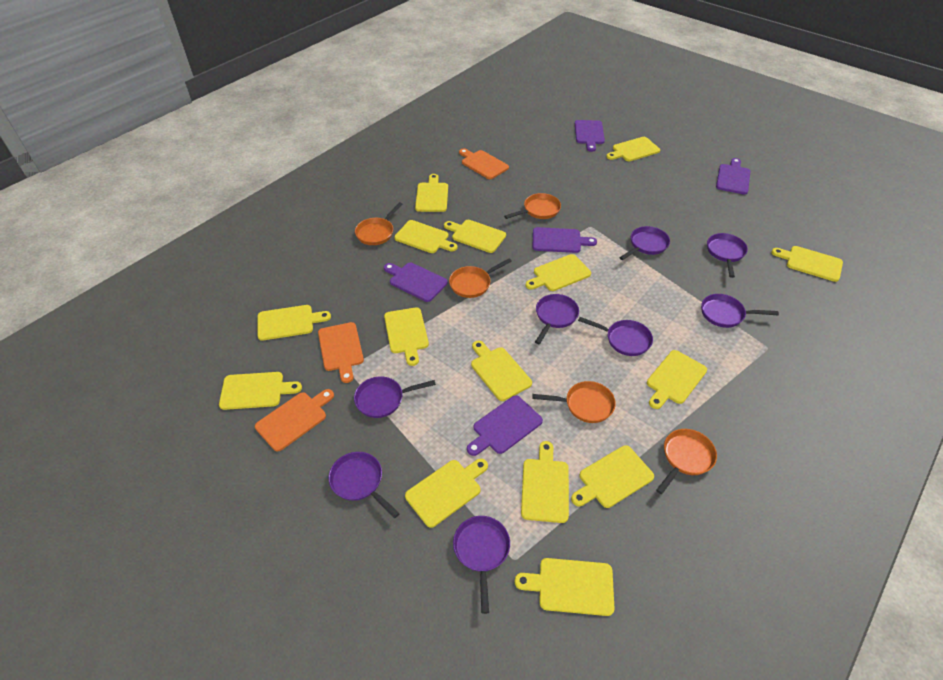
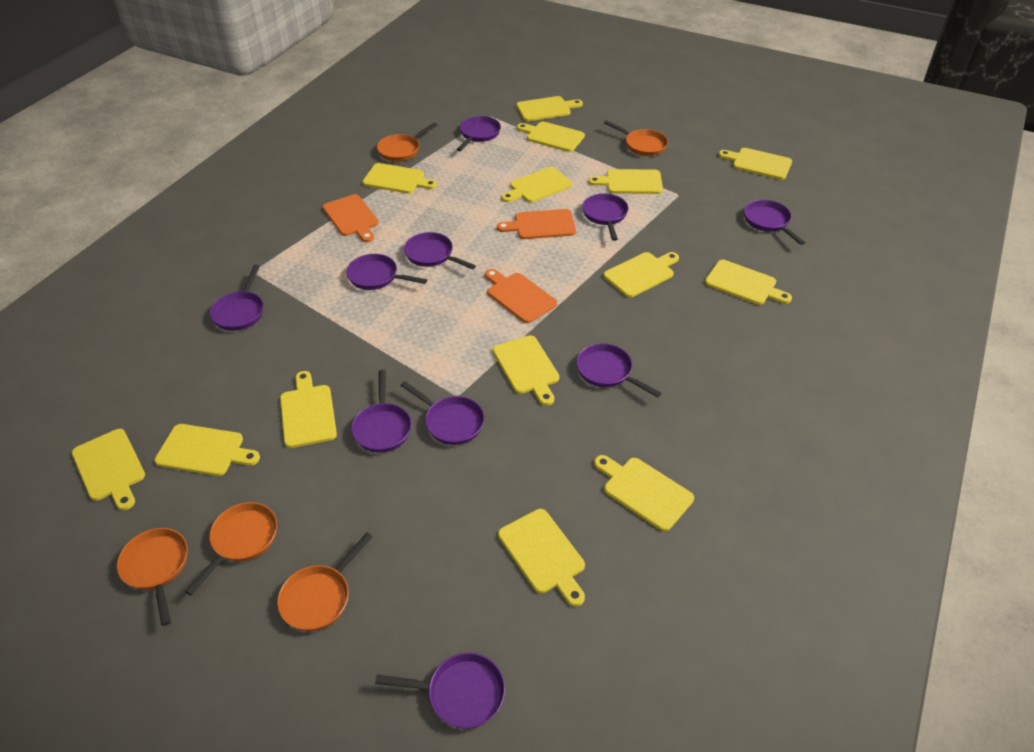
purple cutting board: [384,263,448,302] [467,396,543,456] [532,227,597,253] [575,120,605,152] [716,158,751,194] = 5 -> none = 0
purple pan: [329,452,400,518] [354,377,436,418] [453,516,510,614] [535,294,579,344] [578,317,653,356] [619,226,670,260] [701,294,779,328] [707,233,748,278] = 8 -> [210,265,264,331] [346,254,427,290] [351,370,412,453] [375,653,505,729] [400,381,485,445] [404,232,476,270] [457,116,501,151] [576,343,662,398] [582,193,629,241] [744,200,805,245] = 10
yellow cutting board: [219,372,302,410] [257,305,331,341] [384,307,429,366] [394,220,457,253] [405,459,488,528] [415,174,448,212] [444,220,506,253] [471,341,532,401] [514,558,614,616] [521,441,569,523] [526,254,591,291] [571,445,654,508] [606,137,660,161] [647,350,707,409] [771,246,843,282] = 15 -> [72,429,145,510] [154,424,260,476] [280,371,337,448] [362,163,437,193] [492,335,559,406] [498,509,585,607] [502,167,572,203] [516,96,583,121] [517,122,585,152] [588,169,663,194] [594,455,694,531] [603,252,679,298] [705,260,792,305] [718,148,792,180] = 14

